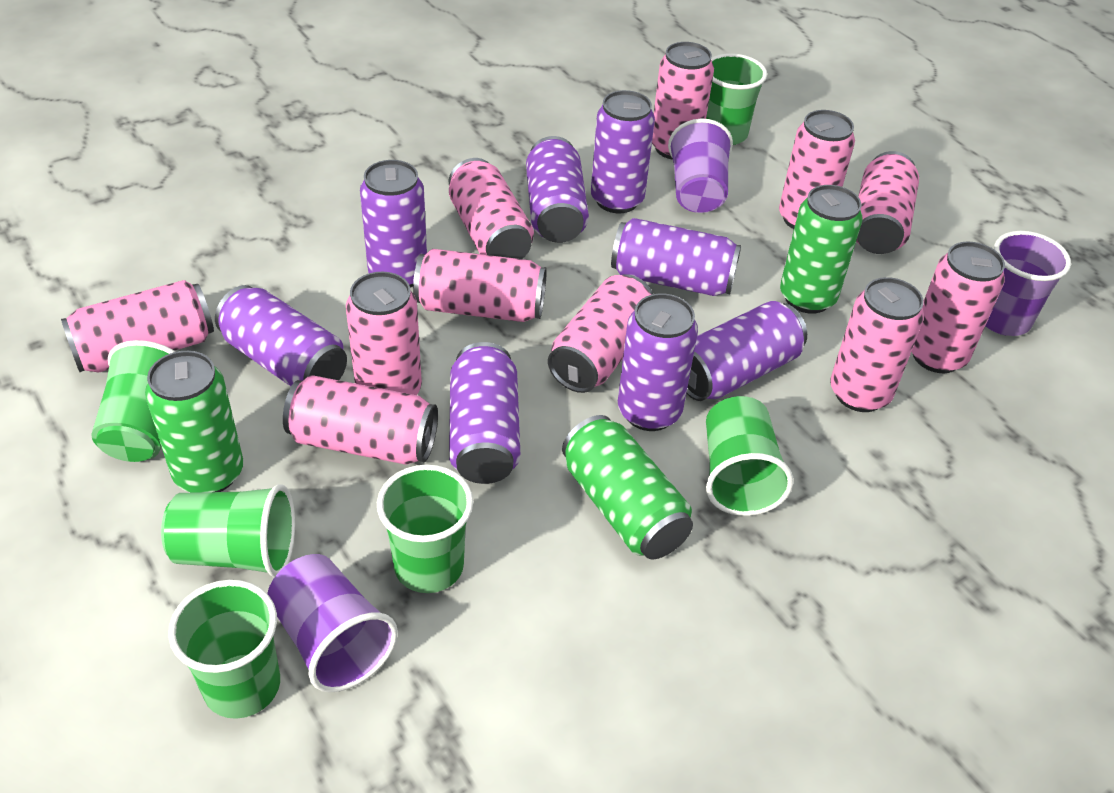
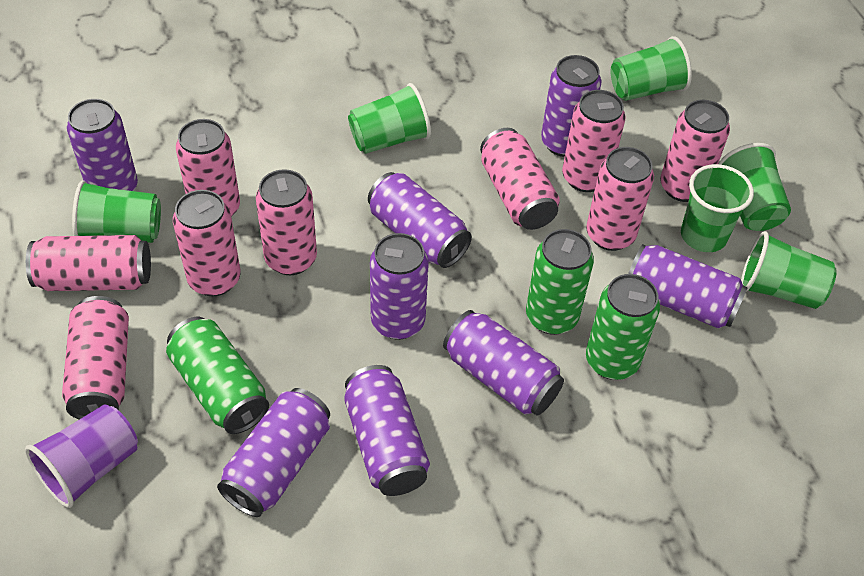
pink can: [61,280,214,372] [283,375,438,465] [346,272,422,395] [413,249,547,322] [449,158,534,259] [548,274,653,393] [652,42,714,160] [779,110,855,229] [830,277,924,412] [856,151,919,254] [911,242,1005,373] = 11 -> [26,235,151,291] [62,296,129,419] [173,190,241,296] [176,119,240,217] [256,169,317,275] [480,128,560,230] [562,90,626,192] [586,147,654,251] [660,100,730,202] = 9
purple cup: [267,554,398,693] [668,118,733,213] [986,231,1071,336] = 3 -> [25,405,138,508] = 1

